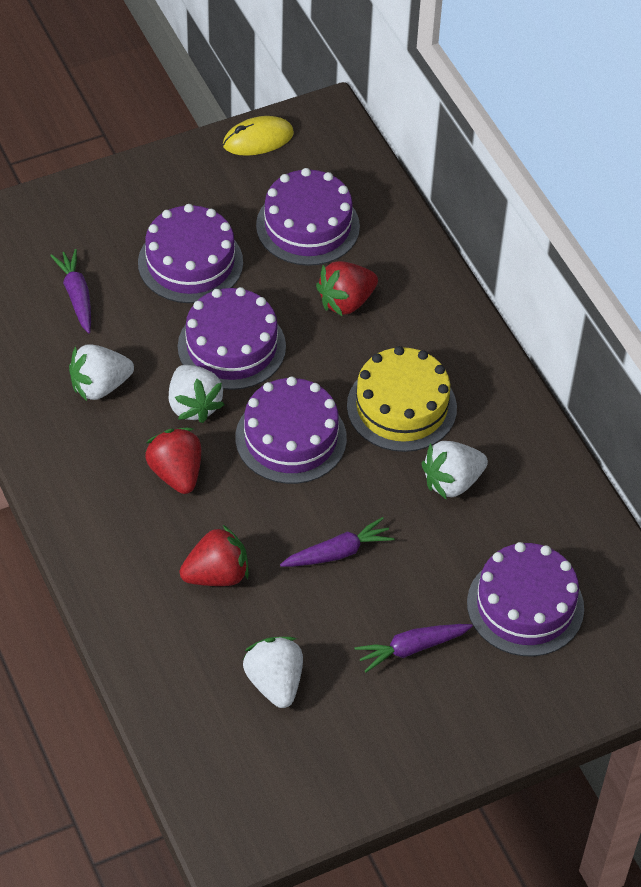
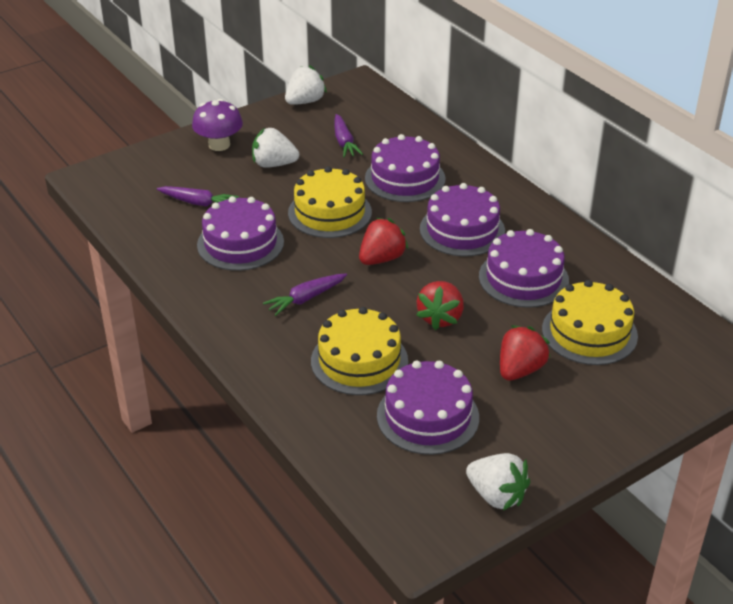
purple mushroom: none = 0 -> [192,99,243,151] = 1
white strawberry: [69,344,134,401] [169,365,225,423] [243,637,303,708] [422,441,488,500] = 4 -> [252,127,299,168] [285,65,327,105] [466,453,530,511] = 3
yellow cake: [347,346,457,452] = 1 -> [288,166,372,238] [311,307,408,395] [542,280,638,365] = 3
yellow mouse: [223,116,294,156] = 1 -> none = 0

